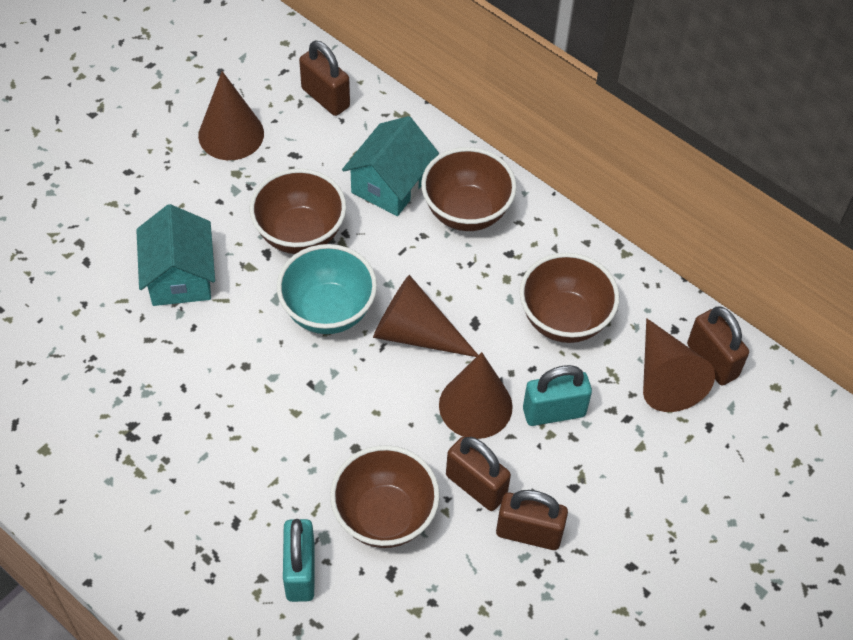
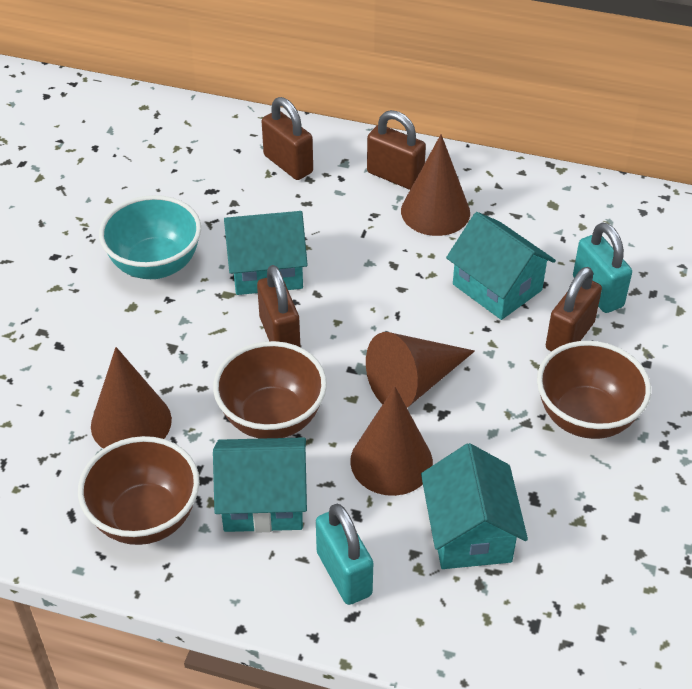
brown bowl: [250,168,346,254] [330,445,440,548] [421,147,517,231] [519,253,619,343] = 4 -> [78,436,200,545] [213,341,327,439] [537,341,651,439] = 3
turquoise house: [136,204,215,306] [342,116,439,216] = 2 -> [213,437,307,533] [224,211,308,295] [421,443,528,569] [446,212,556,320] = 4

